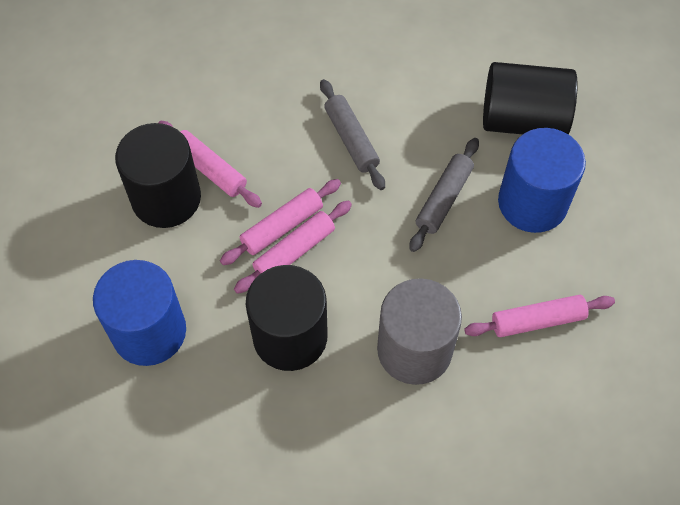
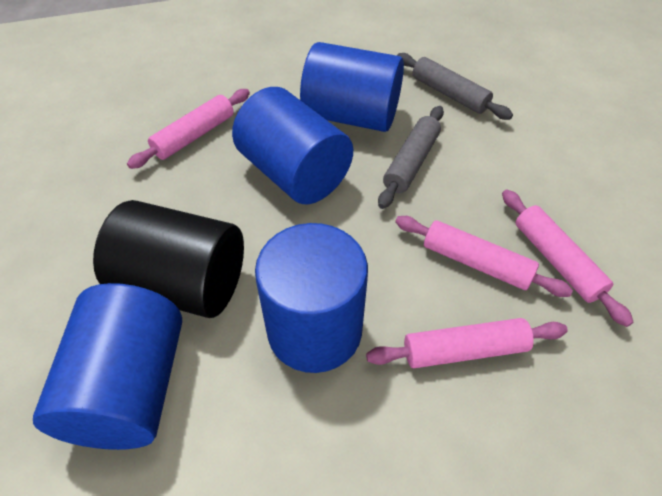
black cylinder: [115,123,201,228] [246,265,328,371] [483,62,578,135] = 3 -> [93,200,244,318] = 1
blue cylinder: [93,260,186,366] [498,128,586,233] = 2 -> [33,283,182,450] [232,87,353,204] [255,223,368,373] [300,42,404,132] = 4
grey cylinder: [377,278,462,385] = 1 -> none = 0

